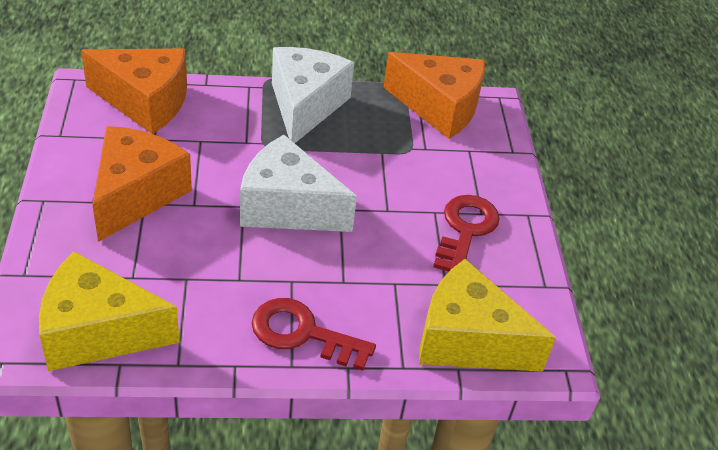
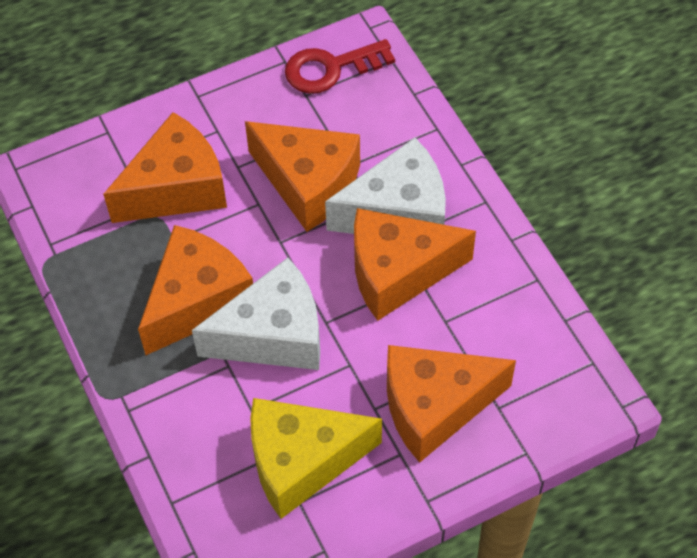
orange cheese: [81,48,187,134] [92,126,192,242] [383,52,485,139] = 3 -> [103,112,227,223] [138,225,253,355] [245,121,360,232] [354,208,476,321] [387,345,516,463] = 5
red key: [251,298,376,370] [433,195,500,271] = 2 -> [285,39,395,94] = 1
yellow cheese: [39,251,180,371] [419,259,556,372] = 2 -> [250,398,382,519] = 1

